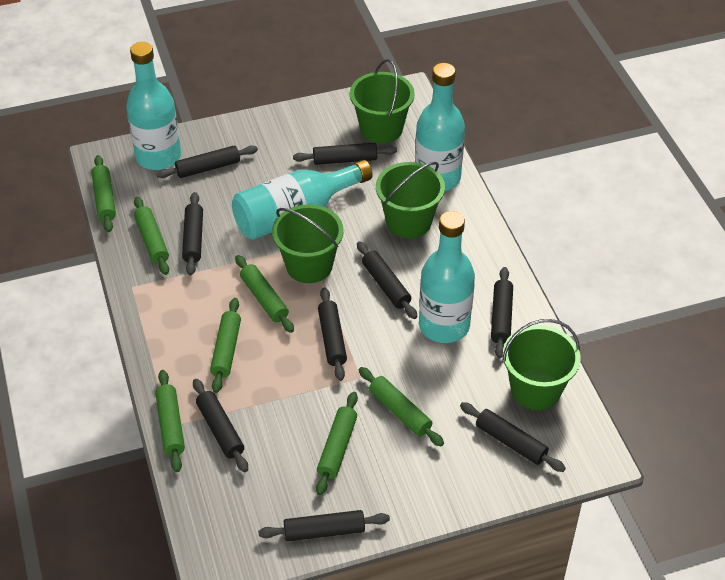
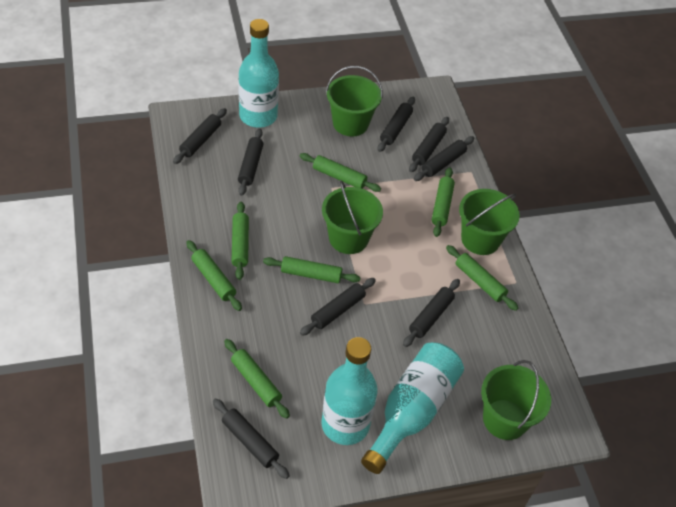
black rolling pin: [156,145,258,178] [182,192,203,275] [193,379,248,472] [258,510,390,541] [293,143,397,165] [318,287,347,381] [357,241,417,319] [460,402,566,472] [491,267,513,358] = 9 -> [173,108,227,164] [213,399,289,479] [238,128,263,196] [300,278,376,336] [377,97,415,152] [403,279,460,347] [409,117,449,172] [414,136,474,181] = 8
turquoise bottle: [126,42,181,170] [232,160,373,240] [415,63,465,191] [419,211,475,343] = 4 -> [238,19,279,128] [321,337,378,445] [361,343,464,474] = 3

